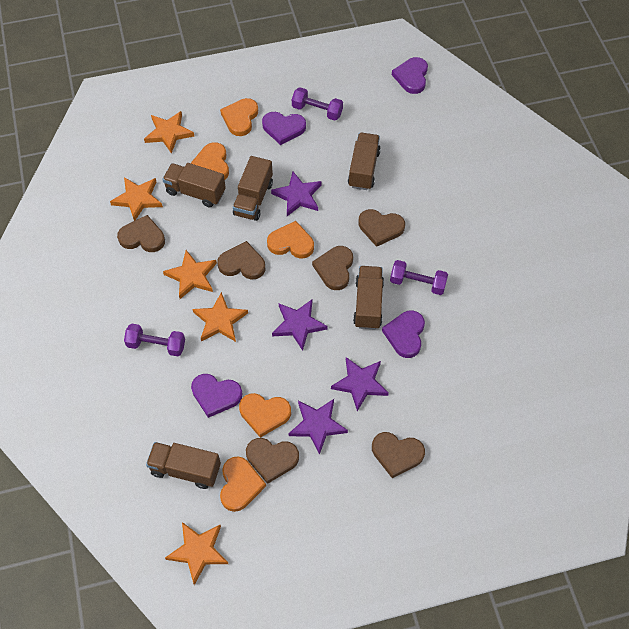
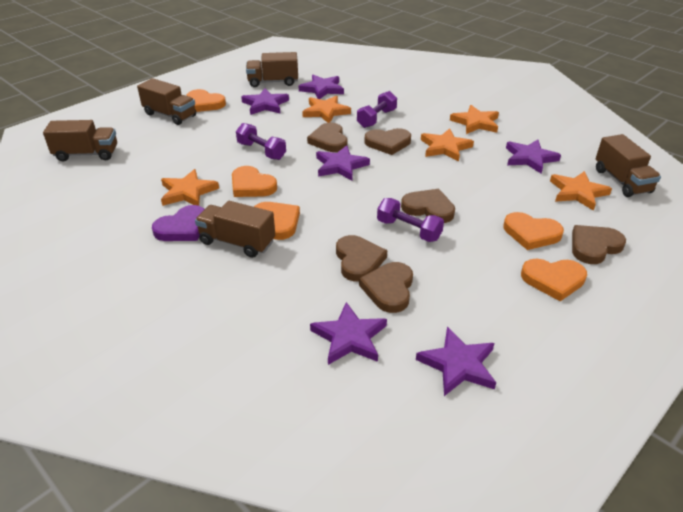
purple heart: [191,374,242,418] [262,112,306,145] [382,311,425,358] [392,57,428,94] = 4 -> [152,205,204,241] = 1
purple star: [271,172,322,216] [272,300,328,351] [289,399,348,455] [331,357,389,411] = 4 -> [241,88,289,115] [299,75,344,99] [310,302,387,365] [316,145,370,181] [416,327,496,396] [506,140,561,174] = 6

